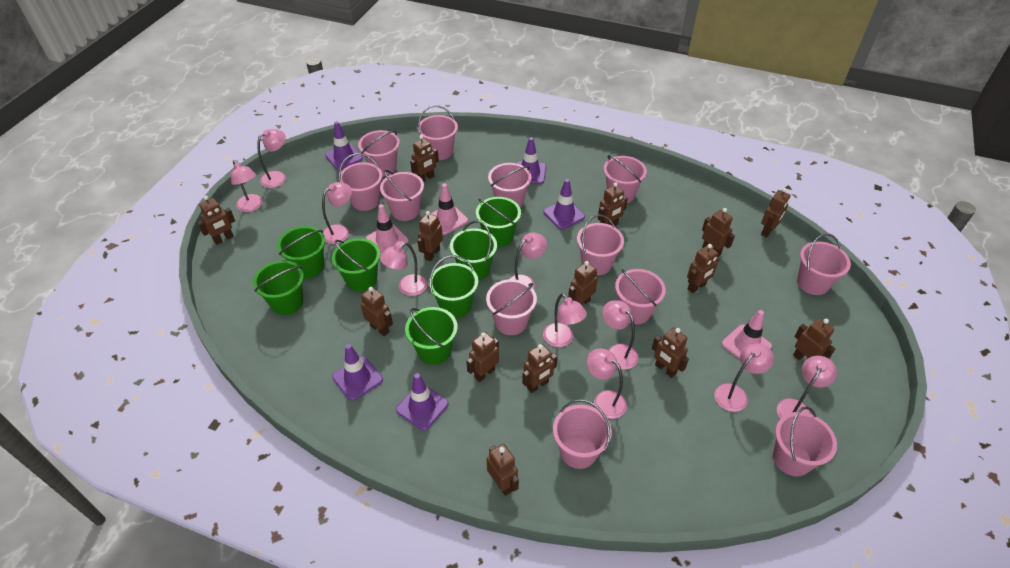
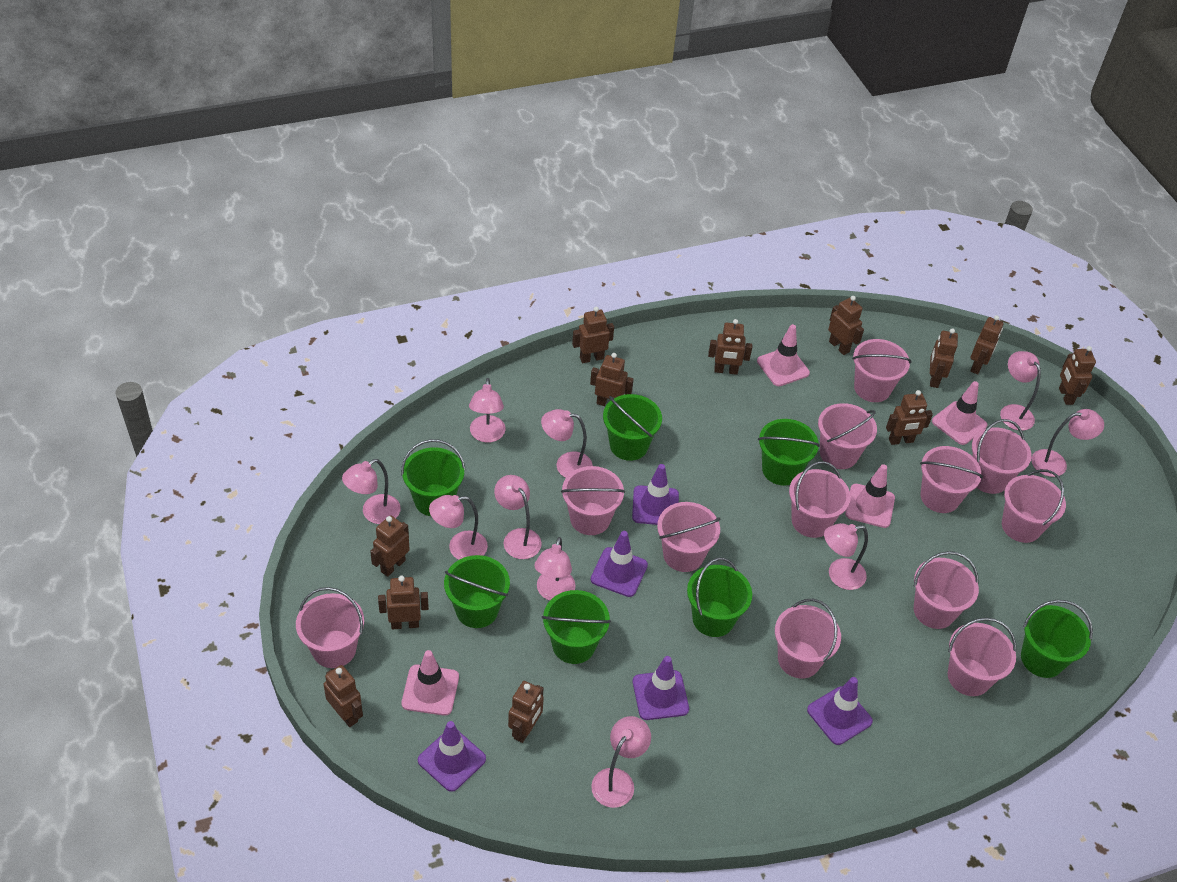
brown robot: [197,196,235,245] [361,287,393,336] [410,135,439,182] [417,211,443,261] [466,332,499,382] [487,444,519,496] [522,344,558,393] [568,261,598,305] [598,182,628,226] [652,328,689,378] [687,244,719,293] [702,208,735,257] [761,188,791,238] [793,318,836,360] = 14 -> [323,665,363,727] [370,515,410,577] [378,576,429,629] [508,681,544,743] [572,307,614,363] [590,353,634,406] [708,319,752,375] [828,296,864,355] [886,390,933,445] [930,328,958,388] [970,315,1004,374] [1059,346,1096,405] = 12
pink traffic cone: [366,204,409,255] [430,184,468,235] [722,310,772,359] = 3 -> [402,650,459,716] [757,324,810,386] [845,464,895,528] [932,381,987,445] = 4

